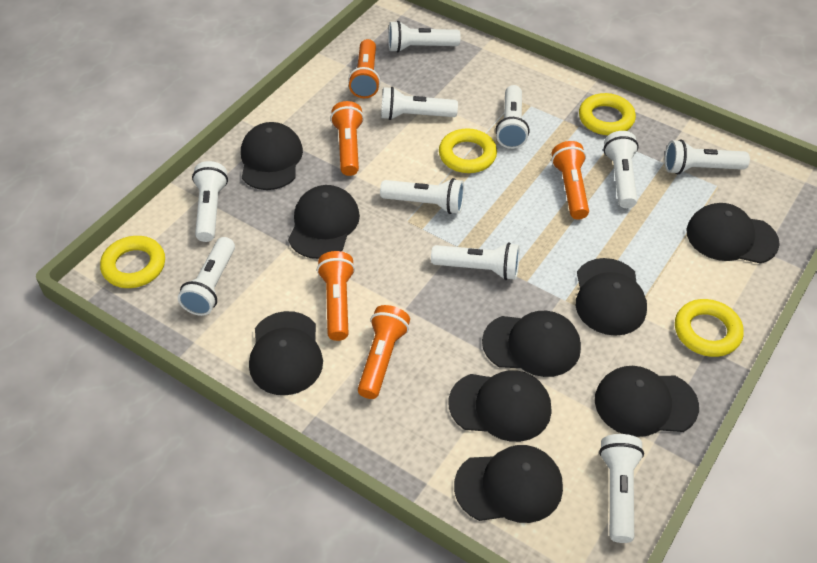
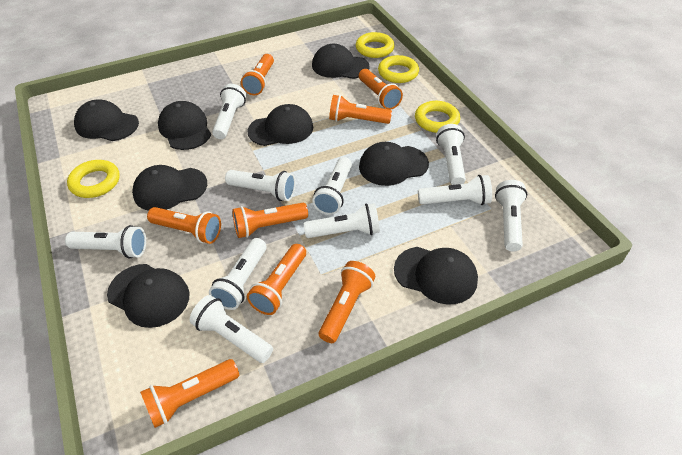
black cap: [241,122,303,190] [249,311,323,395] [288,185,360,259] [448,370,552,442] [454,445,563,523] [482,311,581,377] [576,258,647,336] [595,366,699,437] [687,203,780,264] = 9 -> [74,100,139,141] [107,264,190,328] [132,165,207,211] [158,101,211,150] [248,104,313,146] [312,44,370,79] [359,142,429,186] [394,247,478,304] = 8
orange flashlight: [317,251,355,341] [330,101,364,176] [348,39,380,98] [358,305,410,399] [551,141,589,220] = 5 -> [140,359,239,428] [147,207,221,244] [232,203,308,238] [241,54,274,95] [247,244,306,315] [319,261,375,343] [329,95,392,124] [359,69,403,110] = 8

